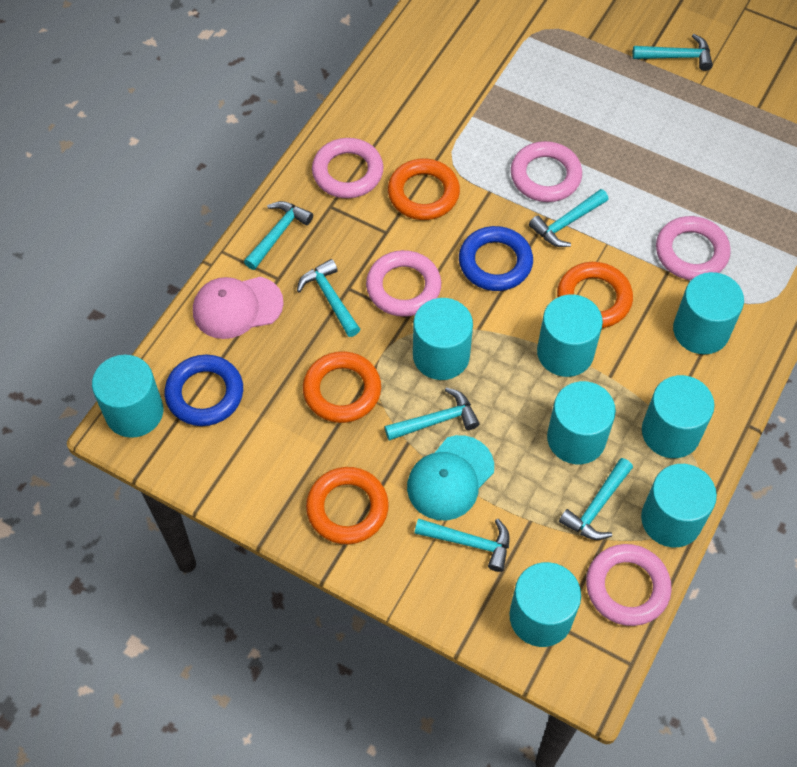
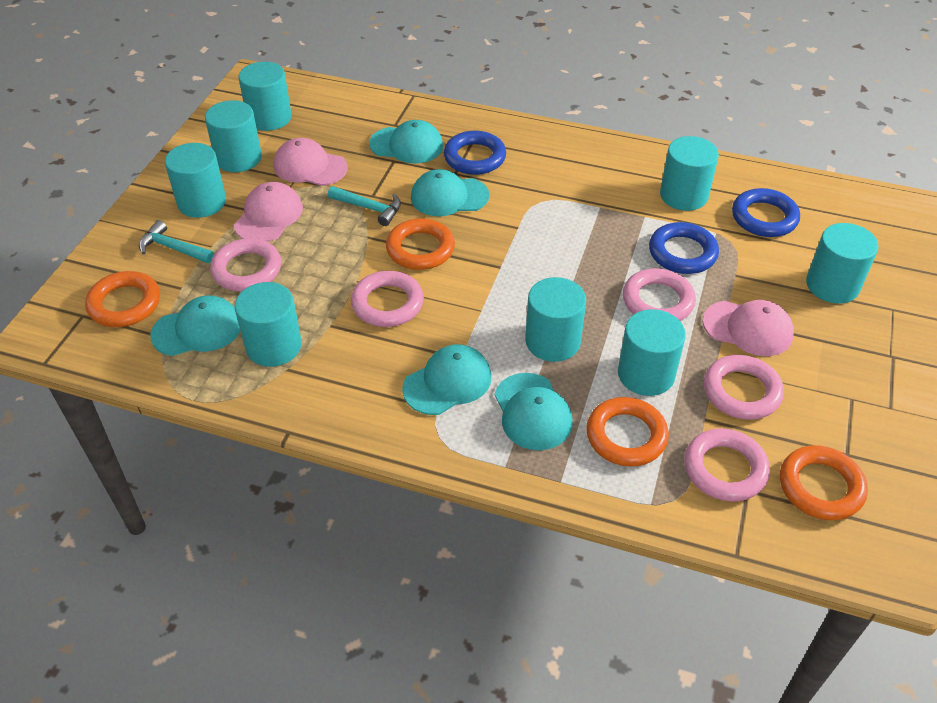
blue ring: [165,355,243,426] [459,226,533,291] = 2 -> [444,131,506,175] [649,222,719,274] [732,188,800,237] = 3
pink cap: [193,277,284,339] = 1 -> [234,182,303,242] [274,138,348,186] [703,300,794,356] = 3
turquoise cap: [407,435,494,520] = 1 -> [150,295,240,356] [369,120,443,163] [402,344,491,415] [411,169,489,216] [495,373,572,450] = 5
turquoise hammer: [244,201,313,270] [297,259,360,337] [385,388,480,440] [415,518,510,572] [529,189,609,247] [559,458,633,540] [632,34,713,71] = 7 -> [139,220,214,263] [328,186,401,226] = 2

